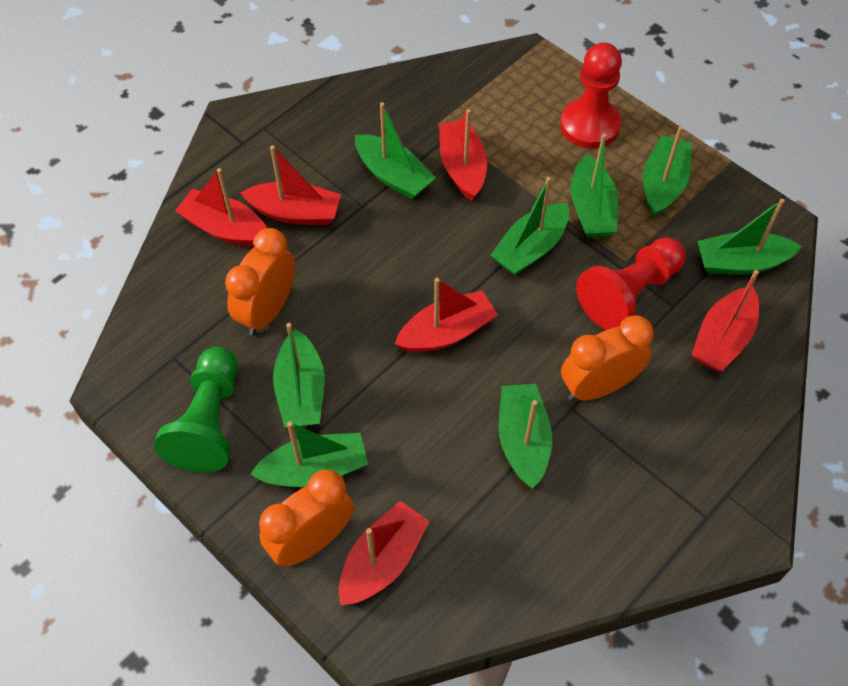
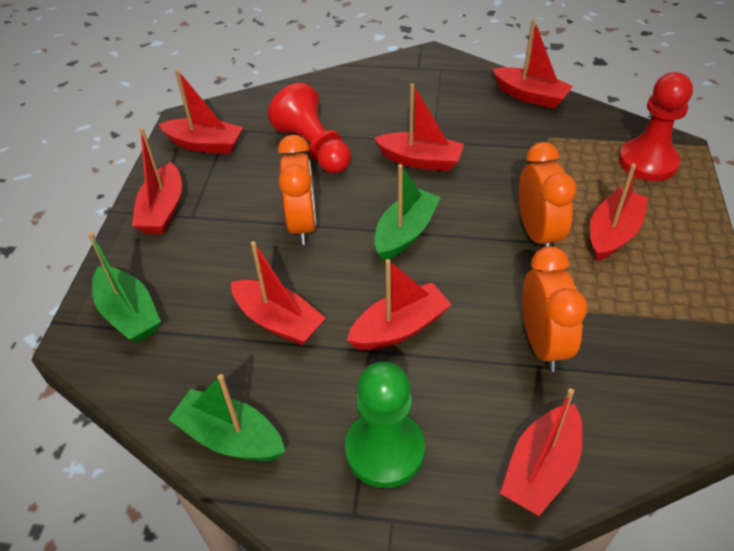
green boat: [251,421,368,487] [273,323,325,428] [355,102,436,199] [491,177,569,275] [499,384,552,489] [571,133,618,238] [643,126,691,217] [697,198,802,275] = 8 -> [88,232,161,343] [168,374,285,461] [374,164,441,261] = 3
red boat: [175,168,267,247] [240,145,341,225] [339,501,430,605] [395,278,498,353] [439,109,487,201] [691,270,759,371] = 6 -> [132,128,182,234] [158,70,243,154] [231,241,326,345] [347,259,452,350] [374,83,464,171] [492,19,573,109] [500,388,583,516] [590,164,648,261] = 8

